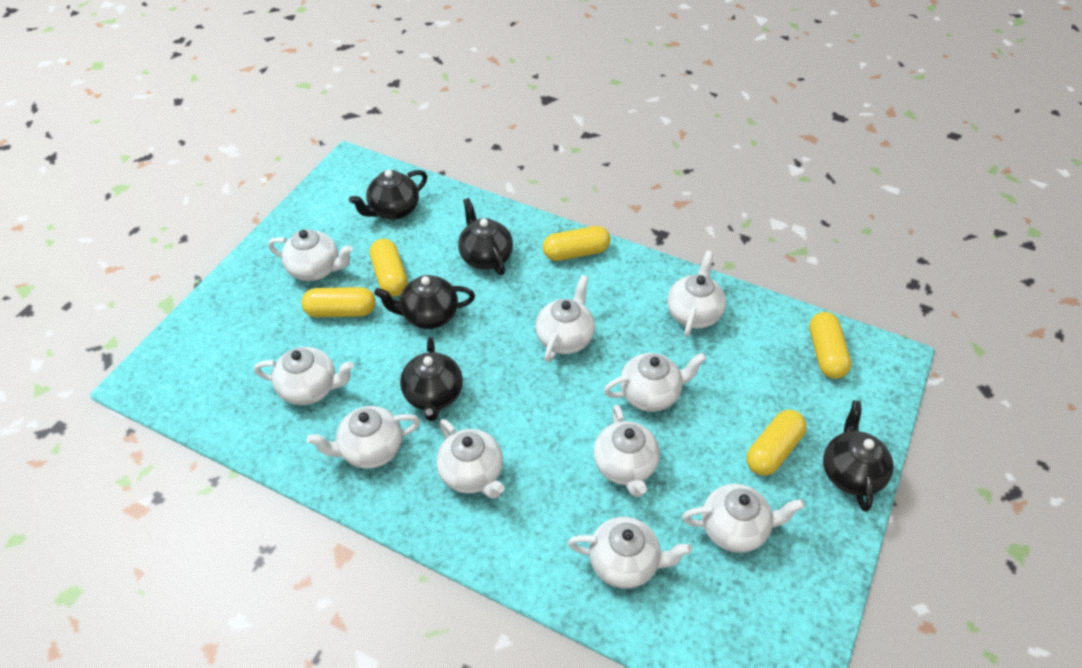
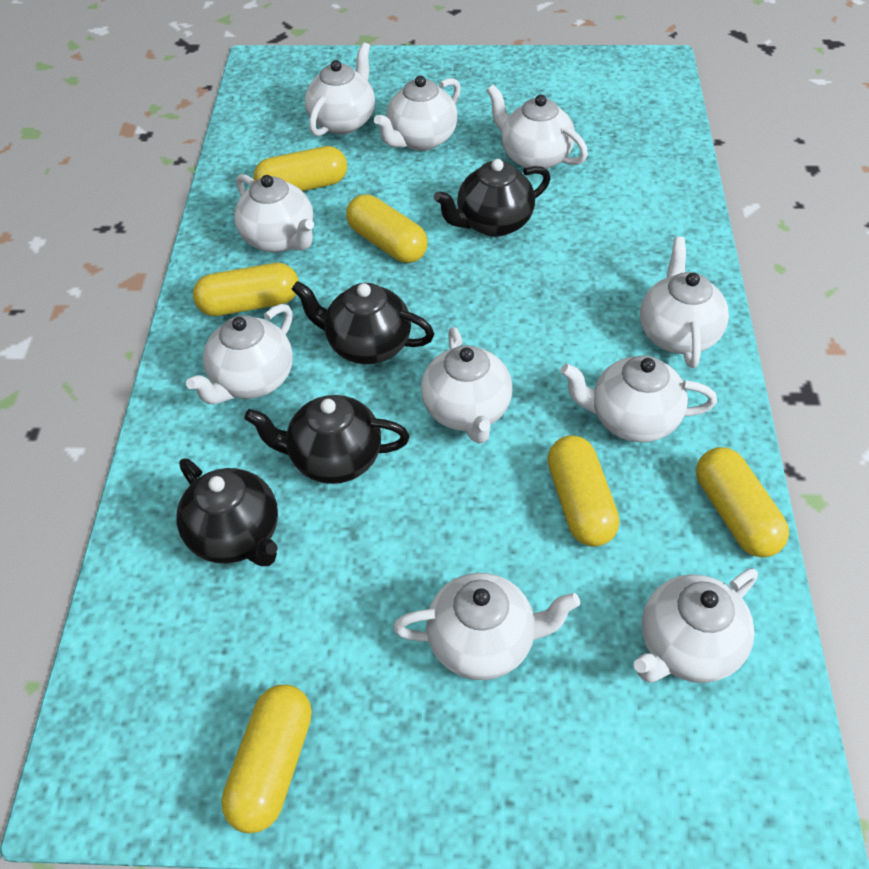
black teapot: [349,170,427,220] [374,275,475,329] [400,337,463,421] [458,198,513,275] [823,401,893,512] = 5 -> [176,459,278,566] [244,395,410,484] [292,281,434,364] [434,159,550,237] = 4
yellow capsule: [301,287,376,317] [370,239,408,297] [543,226,610,261] [746,410,807,476] [809,312,852,379] = 5 -> [193,263,299,316] [221,685,312,833] [253,146,347,191] [346,194,428,263] [547,435,619,547] [696,447,789,557] = 6

